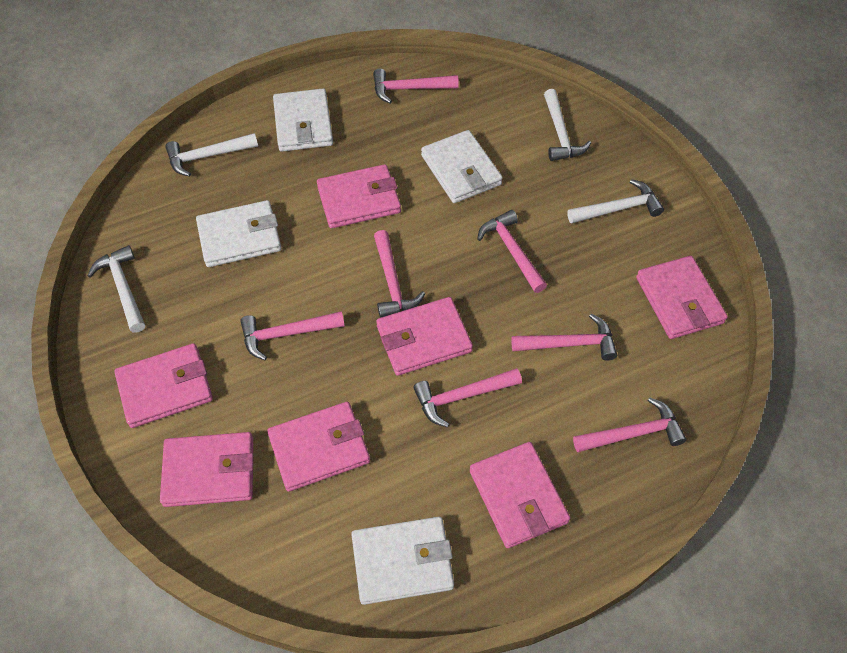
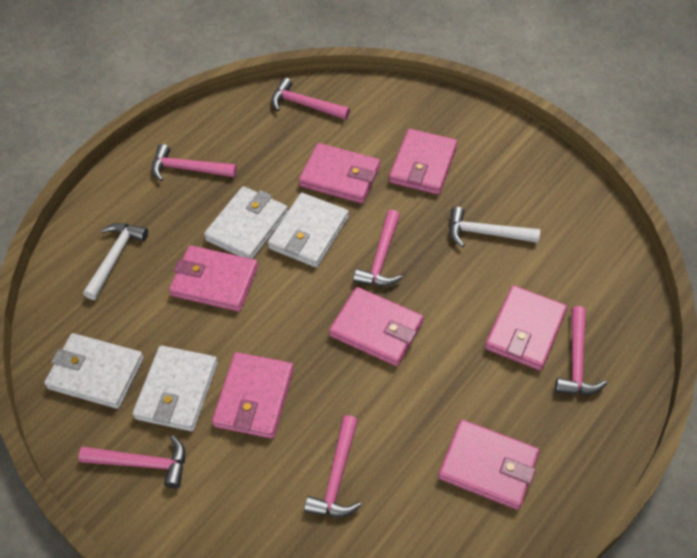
pink hammer: [240,311,345,360] [373,68,459,103] [374,230,425,318] [413,368,522,427] [477,210,547,293] [511,314,617,361] [573,397,687,452] = 7 -> [79,435,185,489] [152,144,237,181] [271,77,350,120] [304,415,361,517] [353,210,402,286] [555,306,607,395] = 6
white hammer: [87,245,145,333] [165,133,258,177] [544,89,591,161] [567,179,664,224] = 4 -> [83,223,148,300] [449,207,540,247] = 2

